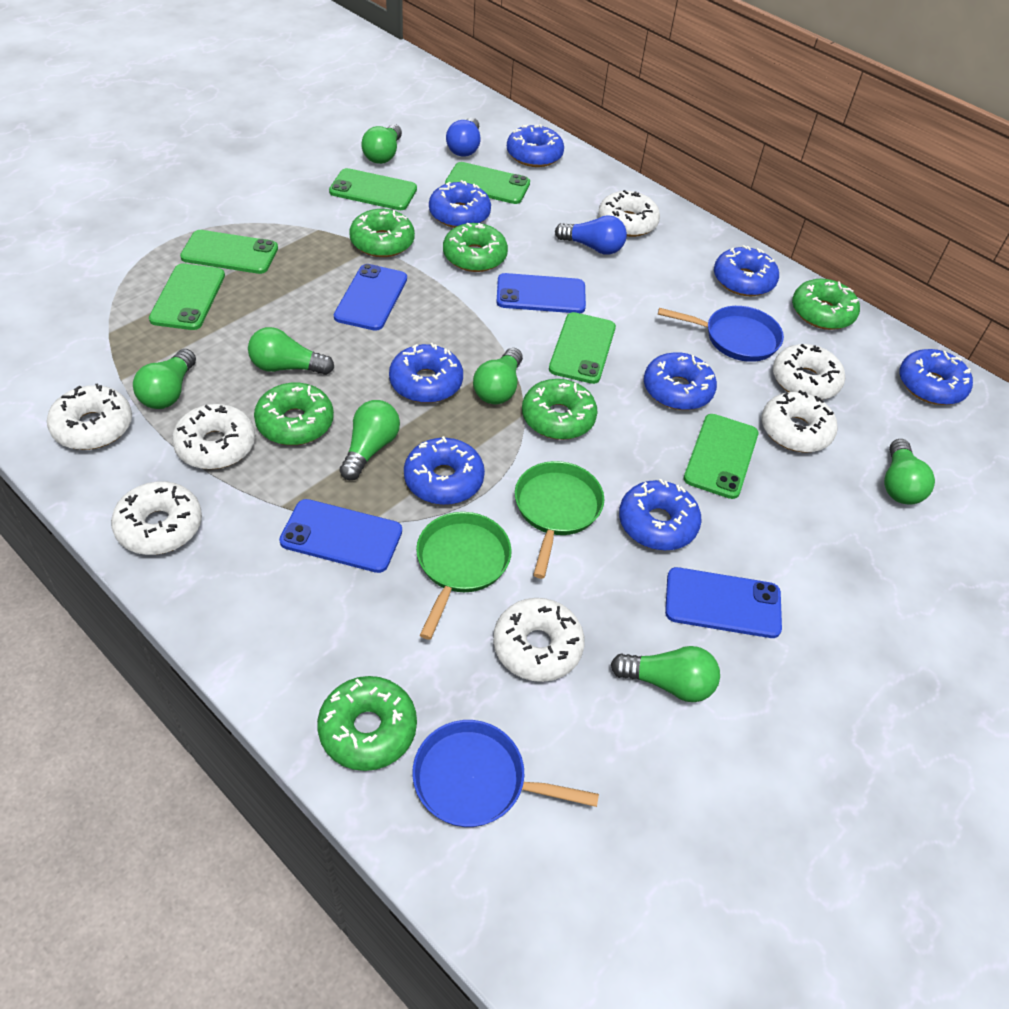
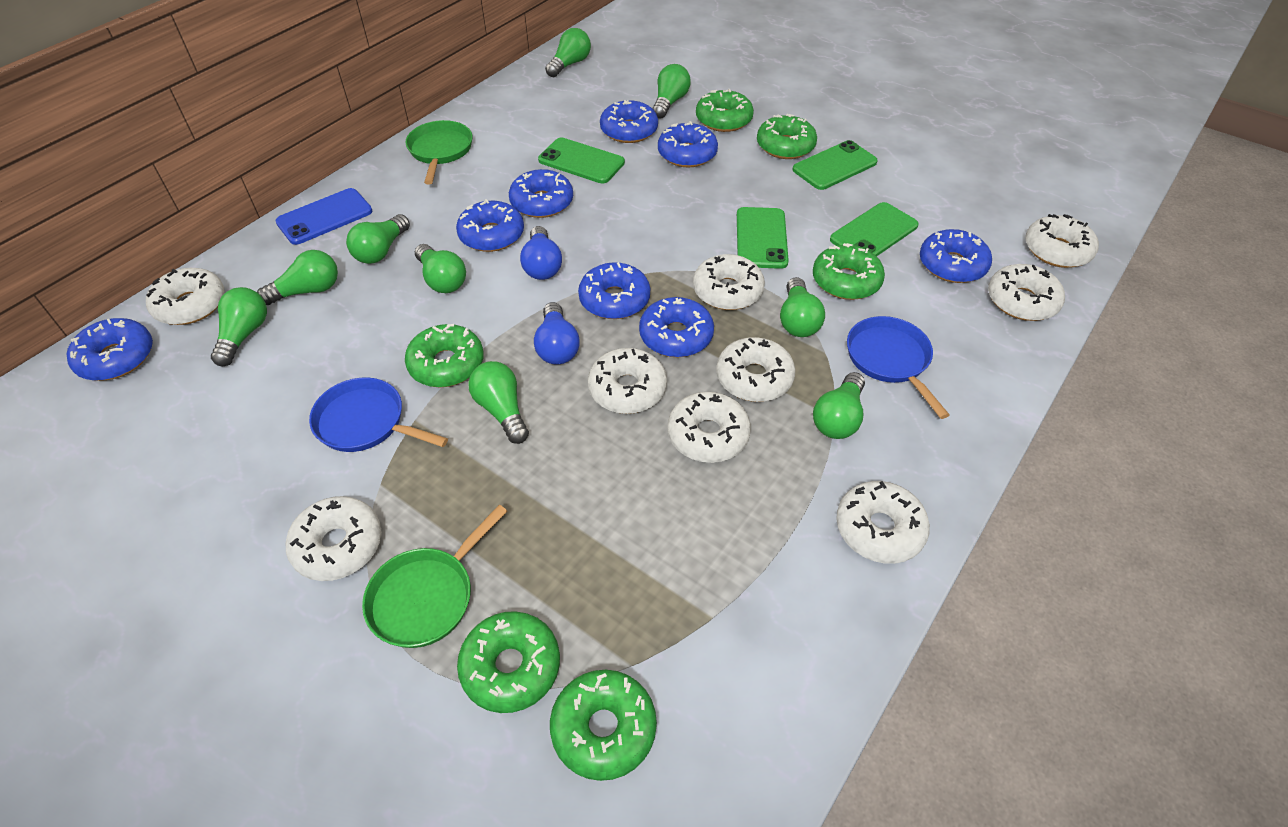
blue phone: [279,499,402,573] [334,264,407,331] [496,273,586,313] [665,567,782,638] = 4 -> [275,188,372,245] = 1
green light bulb: [133,349,196,409] [248,327,334,375] [340,400,400,480] [361,124,402,164] [473,348,523,404] [611,646,720,702] [884,439,935,505] = 7 -> [211,287,267,366] [257,250,338,305] [346,214,410,264] [415,244,466,293] [468,361,529,444] [545,28,591,77] [652,64,691,118] [780,277,825,337] [813,372,865,439] = 9
green phone: [149,263,225,330] [180,230,278,274] [329,168,417,210] [445,162,530,204] [549,312,616,384] [684,414,758,499] = 6 -> [538,138,625,183] [737,207,789,269] [792,140,878,190] [830,202,919,256] = 4
white donut: [47,383,132,450] [111,481,202,555] [172,404,255,469] [493,598,585,682] [598,190,660,237] [762,390,838,452] [773,344,845,400] = 7 -> [146,268,225,325] [286,496,382,581] [588,348,667,414] [668,392,751,463] [693,254,765,310] [716,337,795,402] [836,481,930,564] [988,264,1065,321] [1025,214,1099,268] = 9

